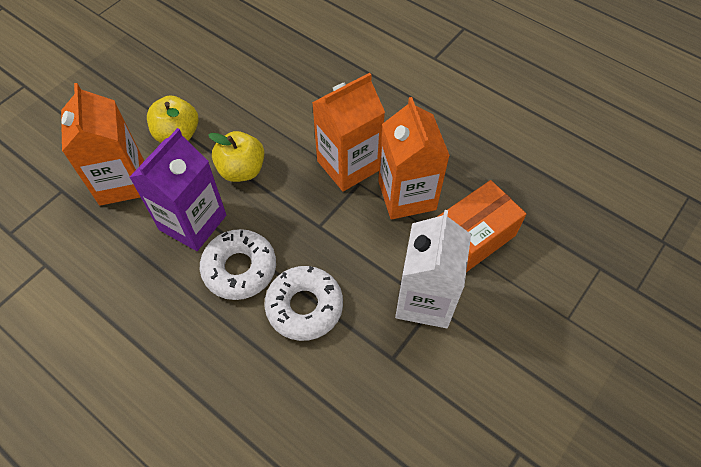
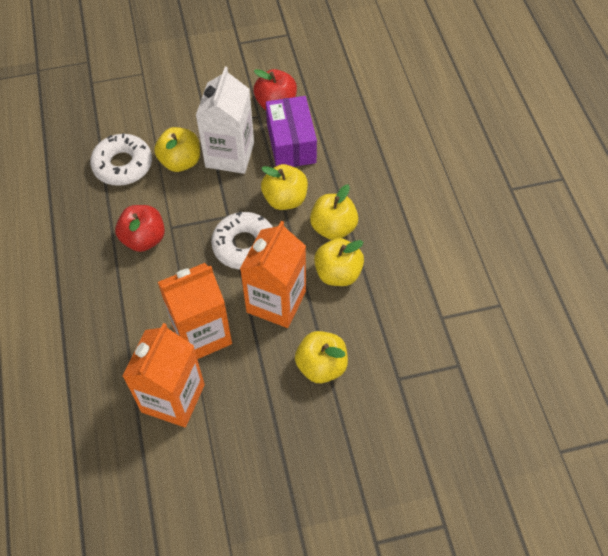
orange box: [437,180,526,272] = 1 -> none = 0
purple box: none = 0 -> [266,96,317,167] = 1
purple carton: [129,128,226,251] = 1 -> none = 0
red apple: none = 0 -> [115,205,165,252] [253,69,297,110] = 2
yellow apple: [147,95,198,143] [208,131,264,182] = 2 -> [154,127,200,172] [261,164,308,210] [295,331,348,383] [310,184,358,240] [314,238,364,286] = 5

